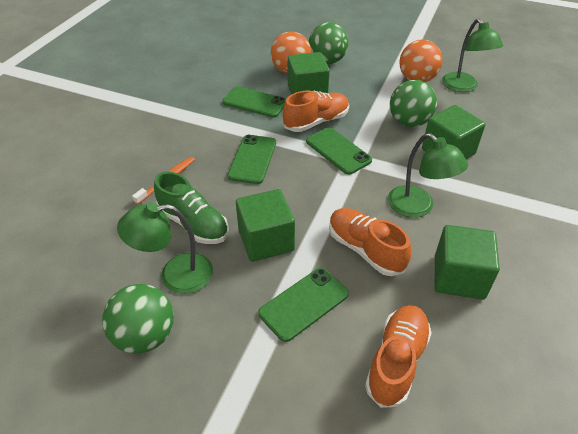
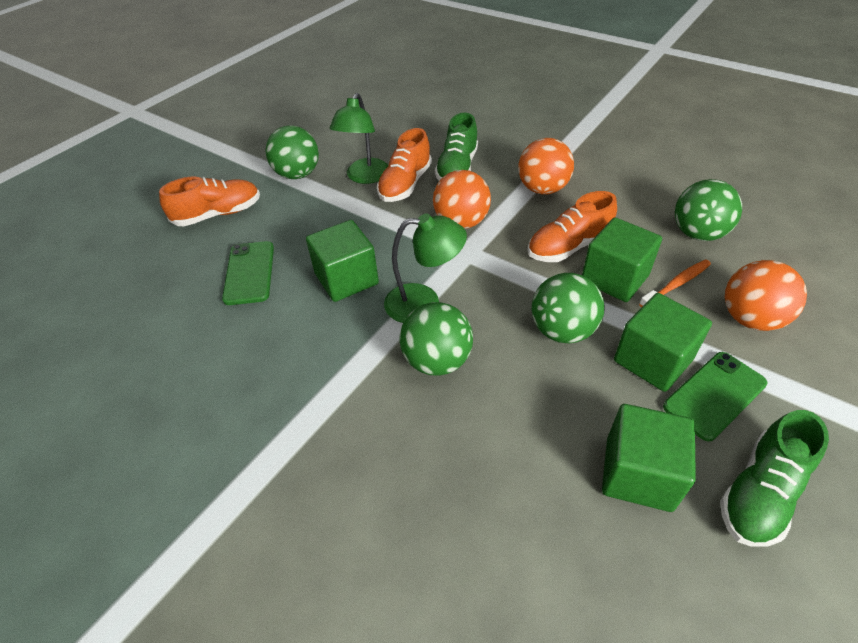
green ball: [102,284,174,354] [309,22,348,64] [390,80,437,127] = 3 -> [266,125,319,179] [400,302,473,376] [532,273,605,343] [675,179,742,241] = 4
green lamp: [117,202,213,294] [388,133,468,218] [442,19,503,92] = 3 -> [330,93,389,184] [384,213,467,323] = 2
green phone: [222,86,286,118] [228,135,276,184] [258,268,349,342] [306,127,372,175] = 4 -> [222,241,274,305] [663,352,768,441] = 2
green shoe: [154,172,229,244] = 1 -> [435,113,478,181] [720,410,829,547] = 2
orange ball: [271,31,311,74] [399,40,442,82] = 2 -> [433,170,491,229] [518,138,574,195] [725,260,807,331] = 3

